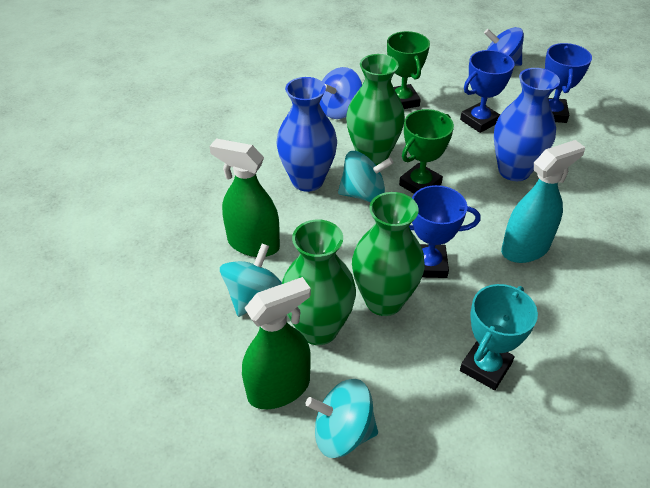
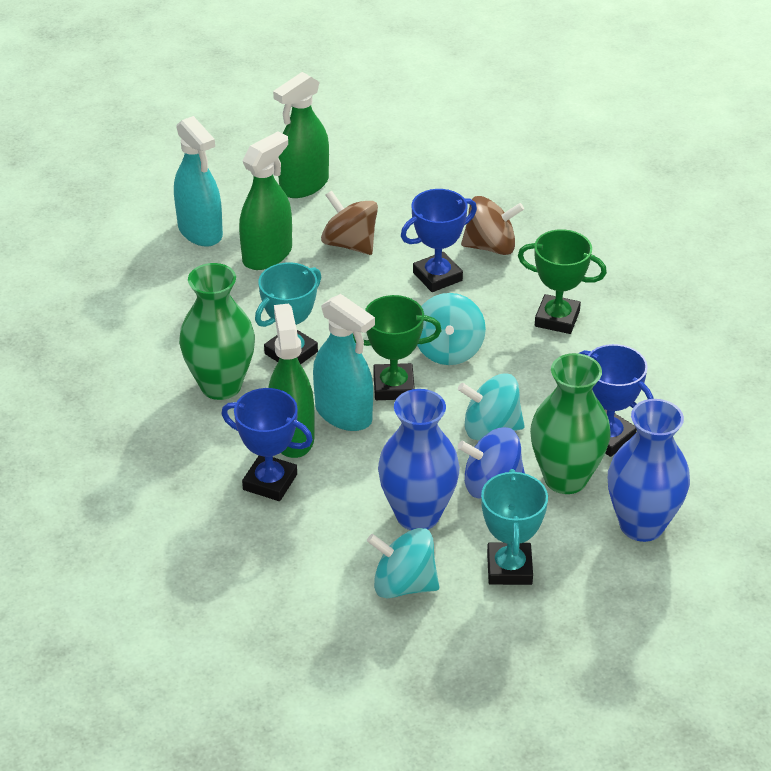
blue spinning top: [320,67,362,119] [484,27,524,66] = 2 -> [458,427,525,499] = 1
brown spinning top: none = 0 -> [321,190,378,255] [461,196,524,255] = 2
green spray bottle: [209,139,280,257] [242,277,311,409] = 2 -> [239,131,292,270] [268,304,315,458] [273,72,329,198] = 3
green vase: [282,220,356,345] [346,54,405,166] [352,192,425,316] = 3 -> [179,263,255,400] [530,353,611,494] = 2
turquoise spray bottle: [501,140,585,263] = 1 -> [174,116,223,247] [313,294,375,431] = 2
turquoise trophy: [460,284,538,390] = 1 -> [255,262,321,364] [481,469,548,585] = 2

